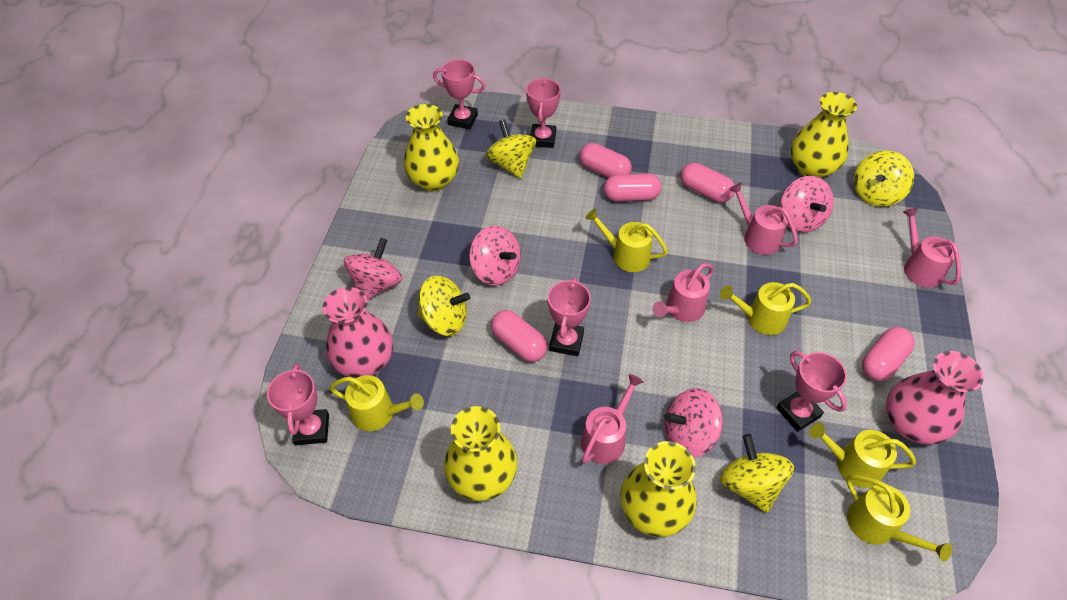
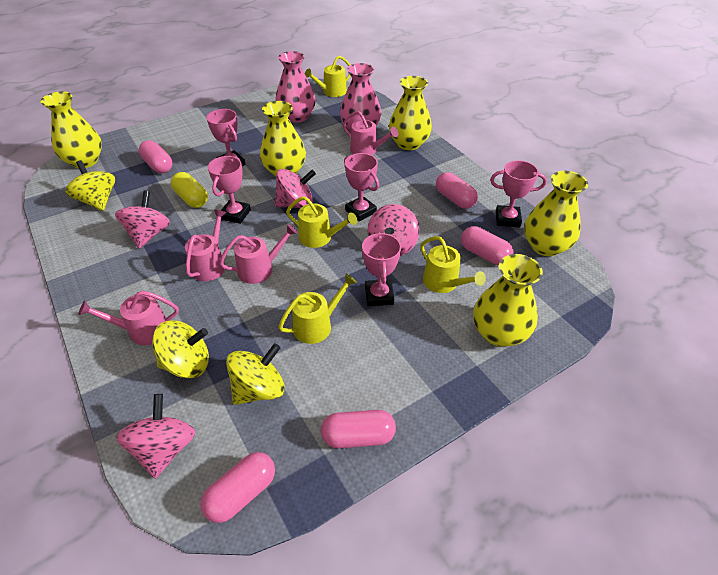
yellow capsule: none = 0 -> [171,172,208,208] = 1
yellow spinning top: [418,275,470,336] [485,119,536,179] [720,434,794,513] [854,150,914,207] = 4 -> [65,160,115,211] [152,320,209,378] [226,343,285,405] = 3
yellow vase: [404,104,459,191] [444,406,518,501] [620,441,697,537] [791,92,857,178] = 4 -> [40,91,102,168] [260,101,306,177] [389,76,432,150] [473,254,543,347] [524,171,588,256] = 5
yellow watering can: [330,375,424,431] [585,209,668,272] [720,282,811,335] [809,423,916,488] [846,475,952,562] = 5 -> [278,274,357,344] [286,196,357,248] [305,56,351,97] [420,236,486,293] = 4

